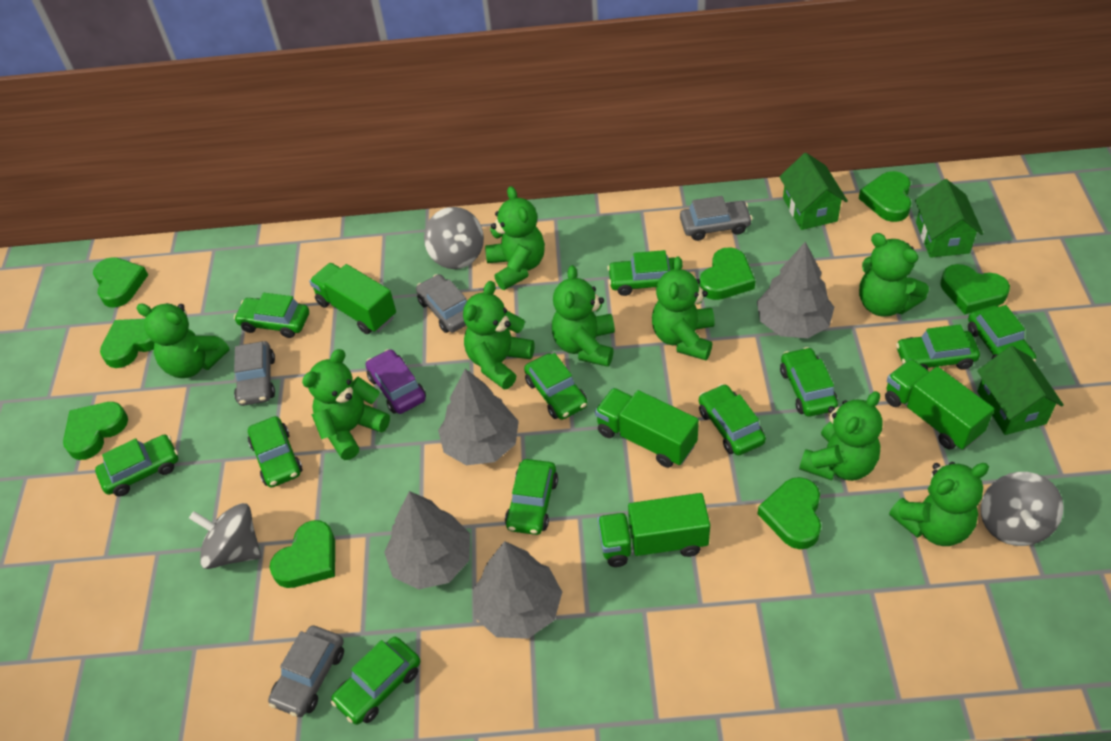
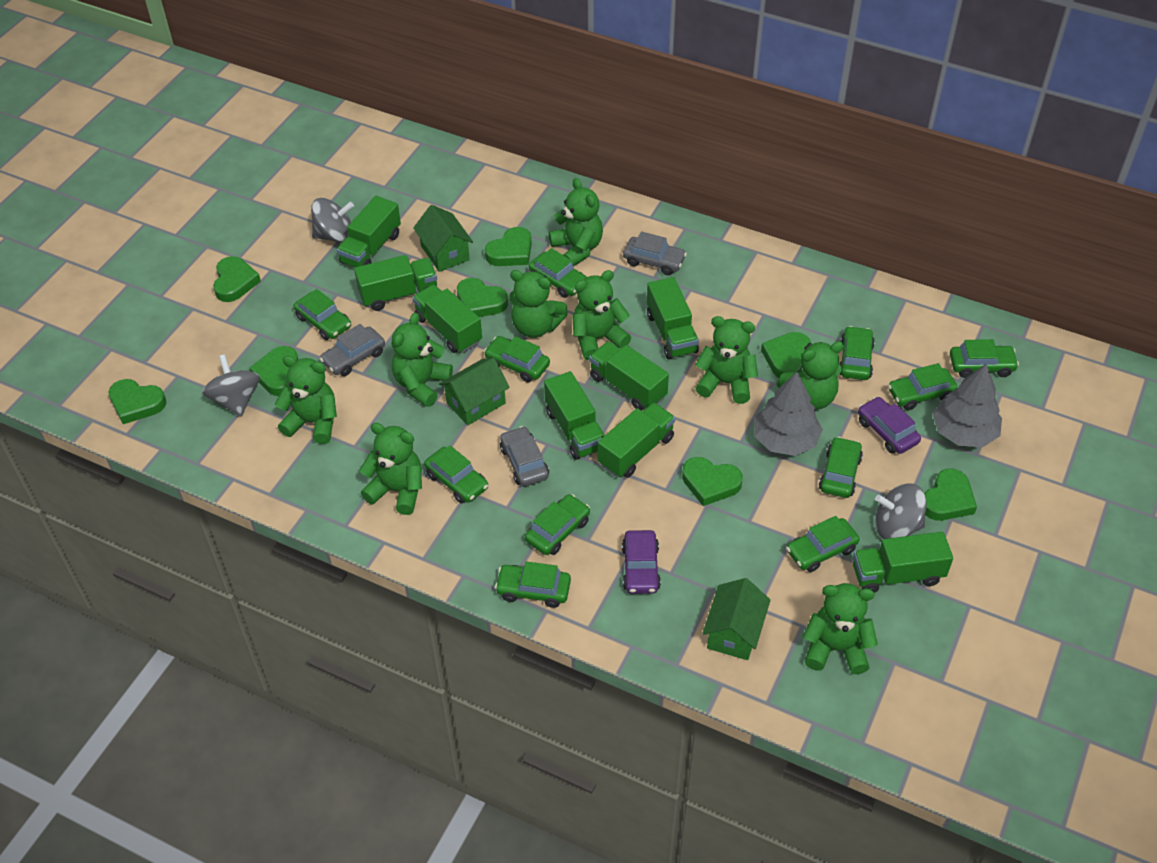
green truck: [309,263,396,334] [595,388,699,468] [597,493,710,567] [885,359,994,450] = 4 -> [337,196,401,268] [354,255,437,311] [412,285,482,353] [544,371,605,460] [589,342,669,411] [598,403,675,478] [647,277,699,359] [853,532,953,593] = 8
grey car: [234,341,275,406] [268,625,344,717] [416,274,467,333] [680,196,753,241] = 4 -> [320,324,385,376] [500,426,549,487] [623,231,687,275] = 3
grey tree: [384,491,470,590] [438,369,519,465] [473,541,562,639] [757,242,834,338] = 4 -> [754,371,823,456] [933,364,1002,447] = 2
purple car: [365,349,426,414] = 1 -> [622,530,661,594] [858,397,921,454] = 2

